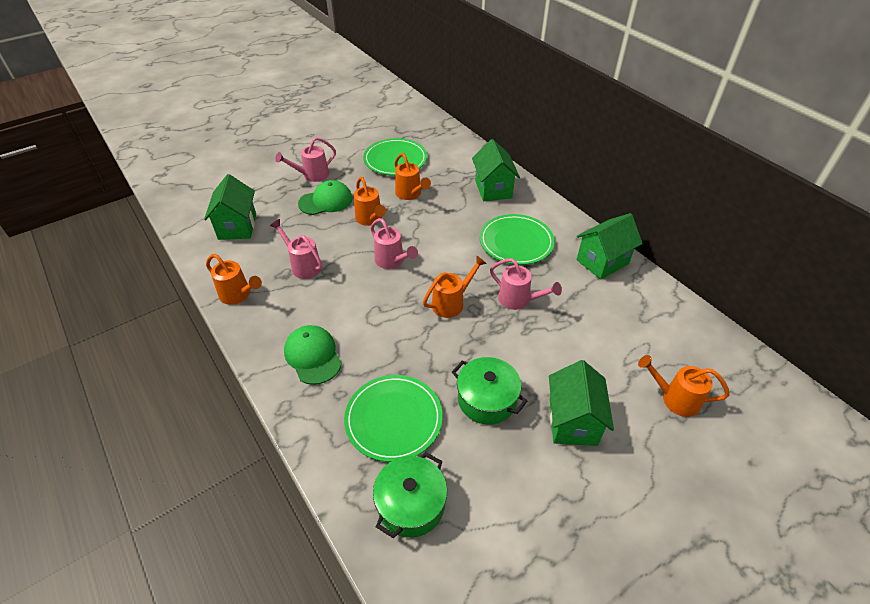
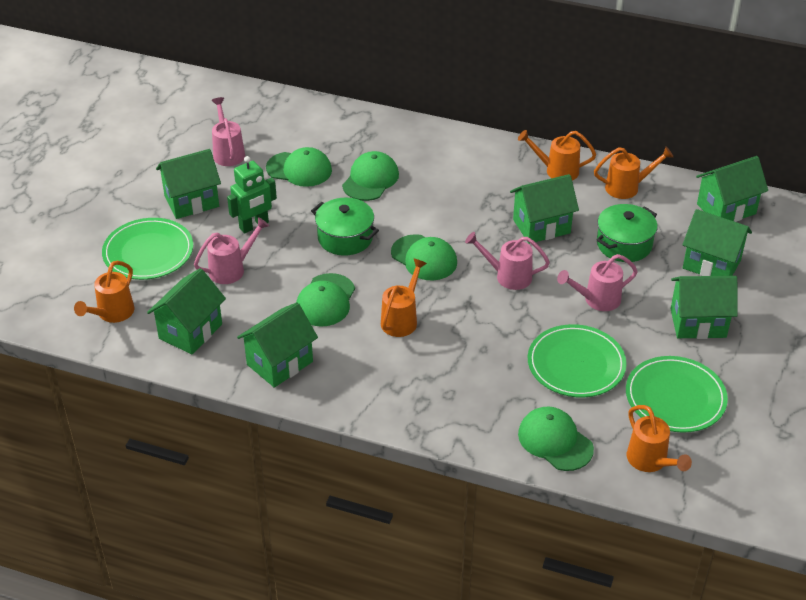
green cap: [284,325,342,385] [298,180,352,215] = 2 -> [266,147,332,187] [296,273,355,327] [342,151,399,201] [391,234,457,281] [518,407,594,471] = 5
green house: [204,174,256,240] [472,139,520,201] [549,360,614,446] [577,213,643,280] = 4 -> [147,268,226,354] [156,149,221,219] [237,302,318,388] [510,174,579,244] [671,276,738,339] [682,209,752,276] [696,156,768,222] = 7
green robot: none = 0 -> [227,156,277,233] = 1

